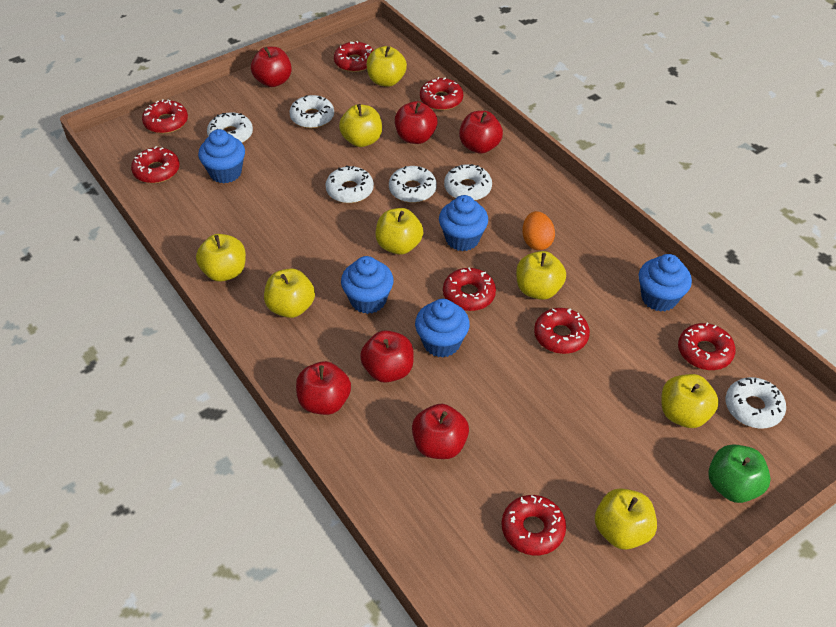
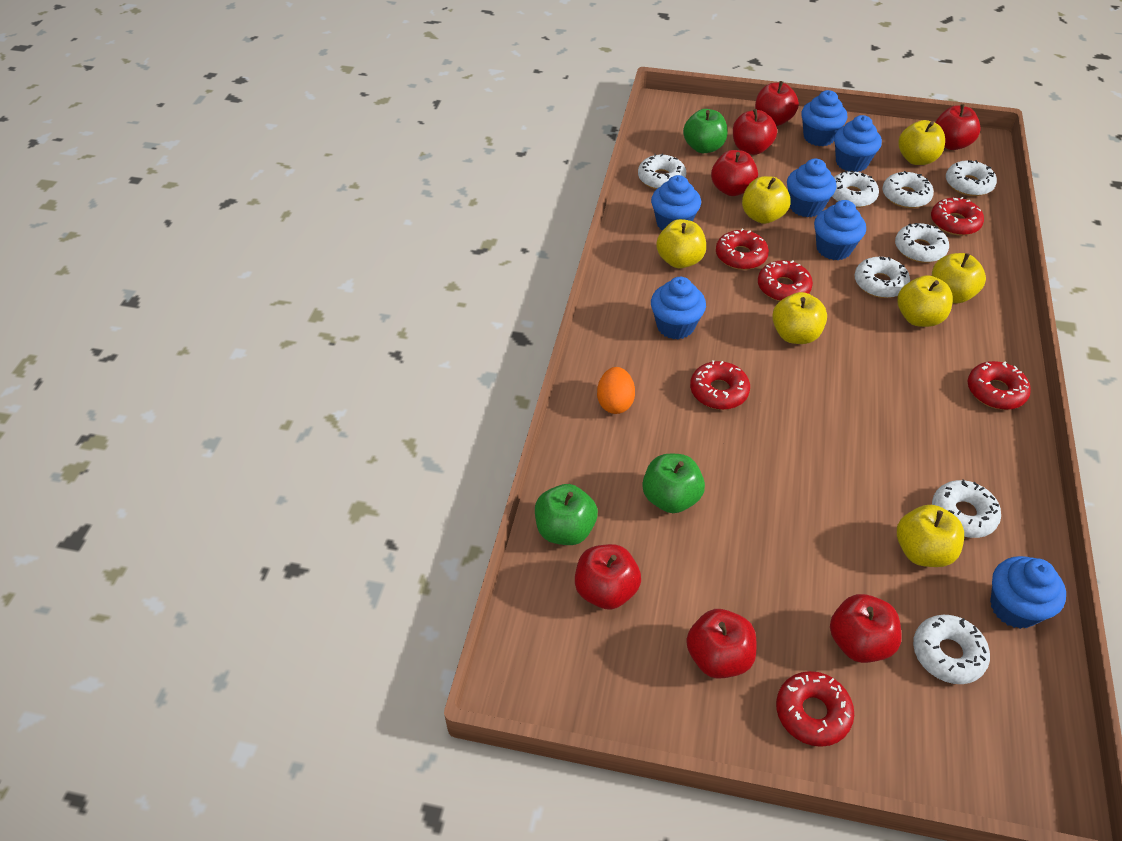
blue cupcake: [198,129,245,183] [341,256,394,314] [415,299,470,357] [439,195,488,251] [639,254,692,312] = 5 -> [651,175,701,231] [651,277,706,339] [787,159,837,217] [801,90,847,146] [814,200,866,260] [834,115,882,172] [990,556,1066,629] = 7
green apple: [708,444,771,503] = 1 -> [535,484,598,545] [642,454,705,513] [683,109,728,153] = 3
red apple: [251,47,292,87] [296,361,351,415] [360,330,414,383] [395,101,437,144] [412,404,469,459] [459,111,503,154] = 6 -> [575,544,641,610] [686,609,756,679] [711,150,758,196] [733,109,777,155] [755,81,799,126] [830,594,902,663] [935,104,981,150] = 7
red donut: [131,146,180,183] [142,99,188,134] [334,41,373,72] [420,77,463,110] [443,267,496,311] [502,495,566,555] [534,308,590,354] [678,322,736,370] = 8 -> [690,360,750,410] [716,229,769,270] [758,260,813,301] [776,671,854,747] [931,197,984,236] [968,361,1031,410] = 6
white donut: [207,112,253,143] [289,95,334,128] [325,166,374,203] [389,166,437,203] [444,164,492,201] [725,377,786,428] = 6 -> [638,154,686,189] [832,171,879,208] [854,257,910,298] [882,171,934,208] [895,223,949,263] [913,615,990,684] [932,480,1001,538] [946,160,997,196] = 8
yellow apple: [196,234,246,282] [264,268,315,318] [339,104,382,147] [366,46,407,87] [376,208,423,255] [516,251,566,300] [595,488,657,550] [661,374,719,428] = 8 -> [656,219,706,268] [742,176,791,224] [772,292,827,344] [897,275,953,327] [897,505,964,567] [898,120,945,165] [932,253,986,303] = 7

